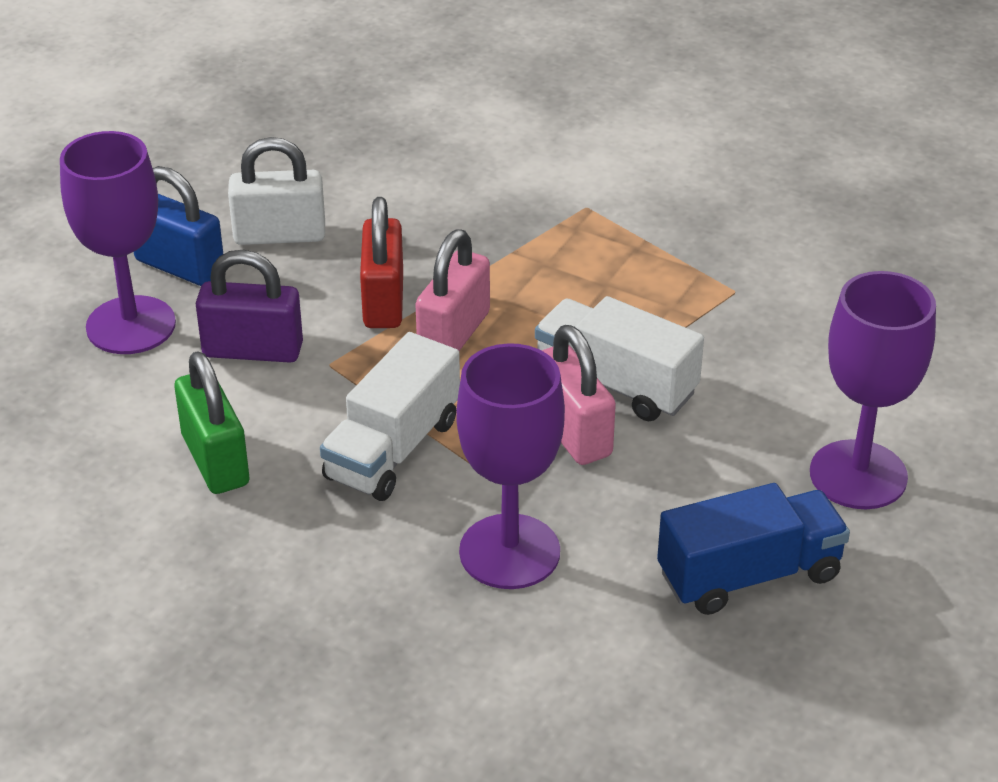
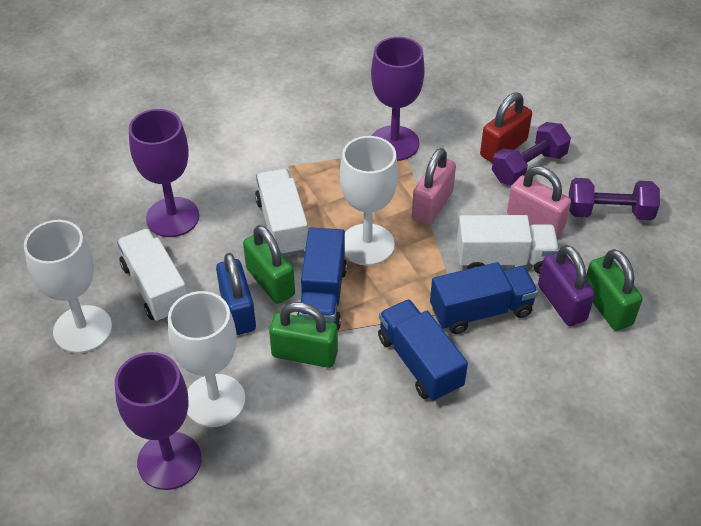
blue truck: [657,483,850,615] = 1 -> [297,227,347,331] [378,299,468,402] [430,262,538,334] = 3
green padlock: [175,351,249,494] = 1 -> [243,225,295,304] [269,302,338,368] [586,249,643,331] = 3
purple dumbbell: none = 0 -> [492,122,571,185] [569,178,660,220] = 2
white goblet: none = 0 -> [24,220,112,353] [168,291,245,427] [340,136,398,266] = 3
white padlock: [228,137,325,245] = 1 -> none = 0
white truck: [320,332,460,501] [535,296,704,421] = 2 -> [117,229,187,322] [255,169,308,256] [457,215,559,274] = 3

